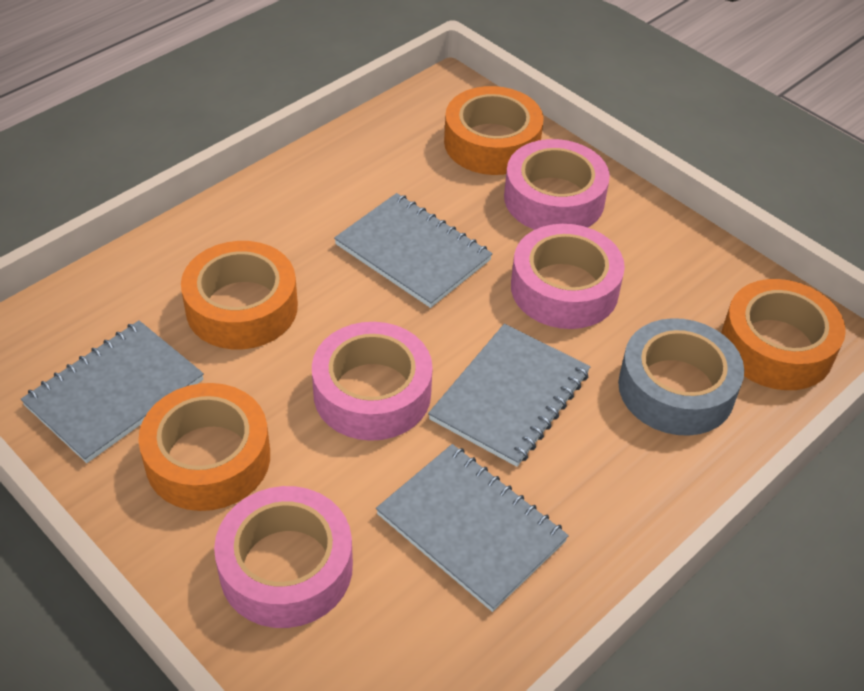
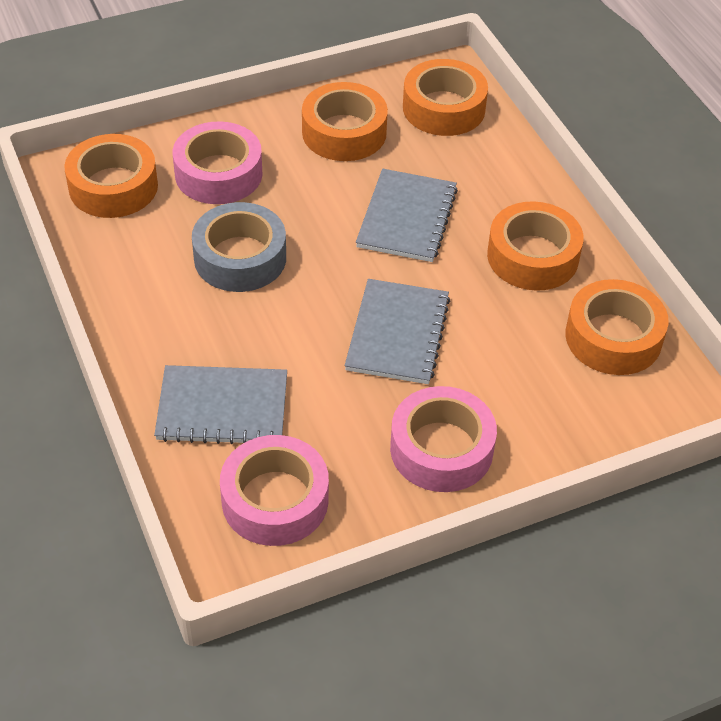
grey notebook: [21,320,204,463] [334,193,493,308] [376,444,569,612] [428,323,590,467] = 4 -> [154,365,287,444] [345,279,450,384] [356,169,458,262] = 3
orange tape: [138,383,270,511] [181,241,298,349] [444,86,544,175] [721,279,846,390] = 4 -> [64,134,158,218] [302,82,388,161] [403,59,488,136] [487,201,584,291] [565,279,669,375] = 5
pink tape: [214,486,353,628] [312,322,433,441] [504,139,610,230] [511,224,625,329] = 4 -> [173,121,262,204] [220,435,329,546] [390,386,497,492] = 3

